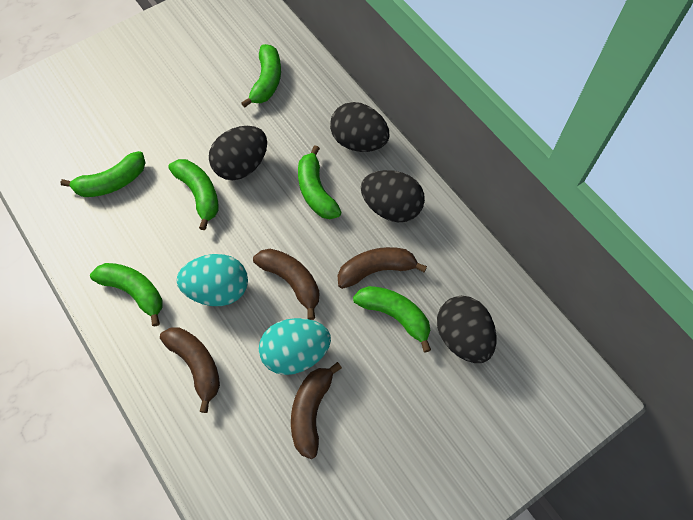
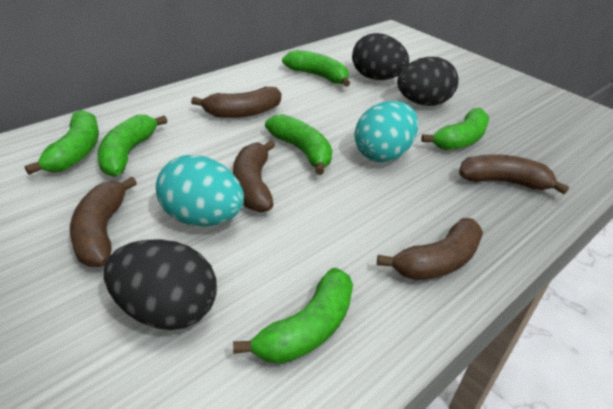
black egg: [209,126,267,180] [330,102,389,152] [361,170,425,222] [437,296,497,363] = 4 -> [104,239,217,330] [352,33,409,80] [397,57,459,106] = 3
brown banana: [160,327,220,413] [253,249,320,320] [291,362,342,459] [338,247,427,289] = 4 -> [70,177,137,267] [191,87,281,118] [233,140,275,212] [377,218,483,280] [459,154,569,194] = 5

